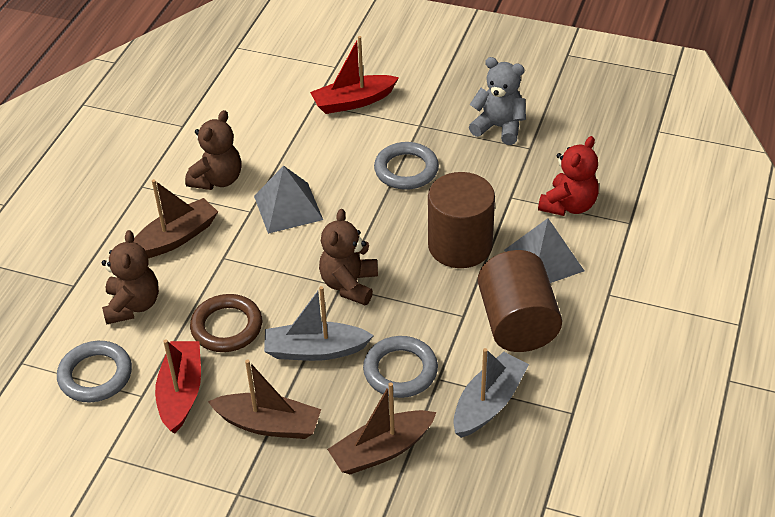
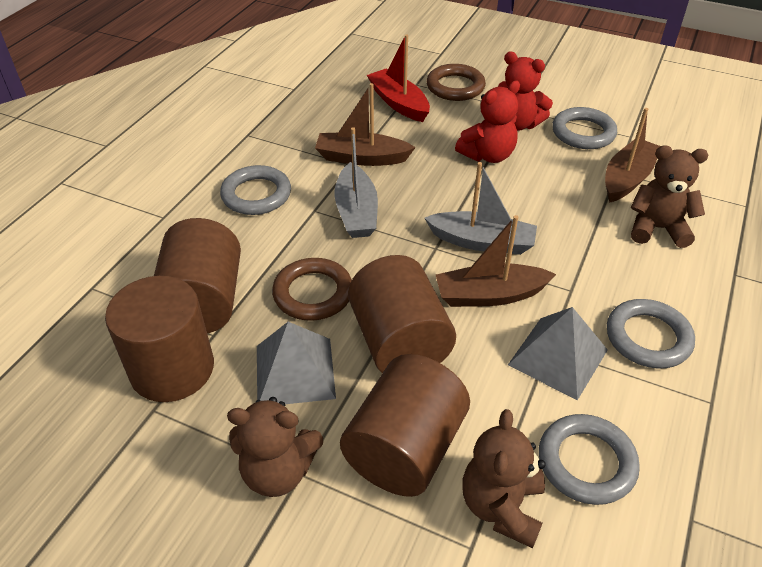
brown cylinder: [428,172,495,268] [478,250,562,352] = 2 -> [105,276,214,402] [154,218,241,333] [340,354,470,497] [348,255,456,373] = 4
brown ring: [190,294,262,352] = 1 -> [272,258,352,321] [426,64,486,101] = 2
grey ring: [57,341,132,402] [363,336,438,398] [374,142,439,190] = 3 -> [220,165,291,215] [539,414,640,505] [552,107,617,149] [607,299,695,369] = 4
grey teddy bear: [469,57,526,145] = 1 -> none = 0
red boat: [155,339,201,434] [310,36,399,114] = 2 -> [367,35,430,122] = 1
red teddy bear: [538,136,599,216] = 1 -> [455,81,520,163] [498,51,553,131] = 2

